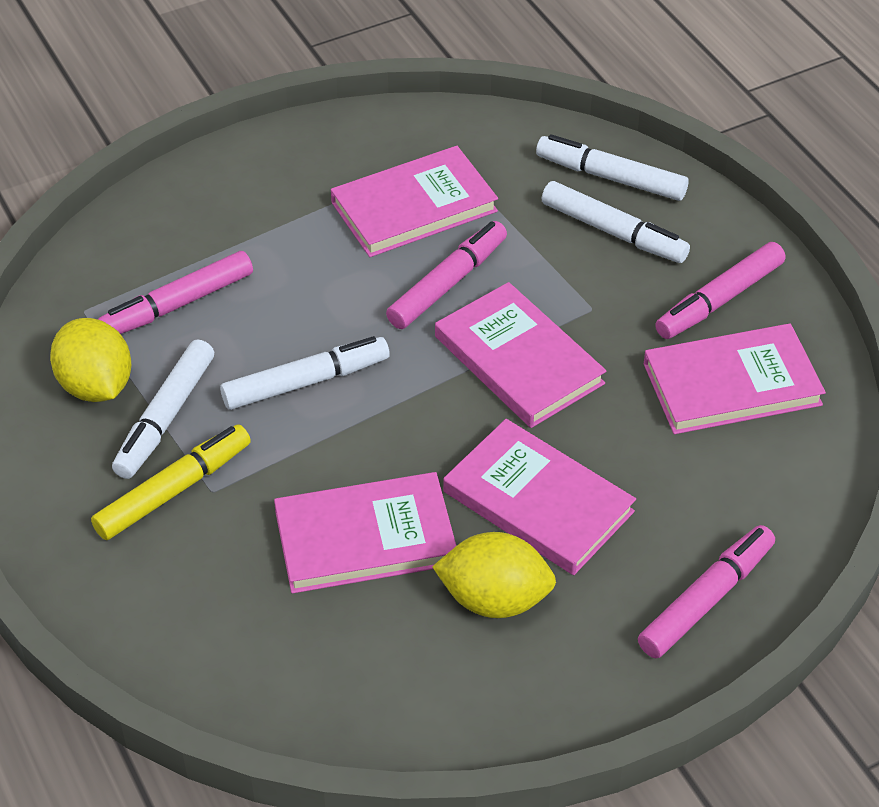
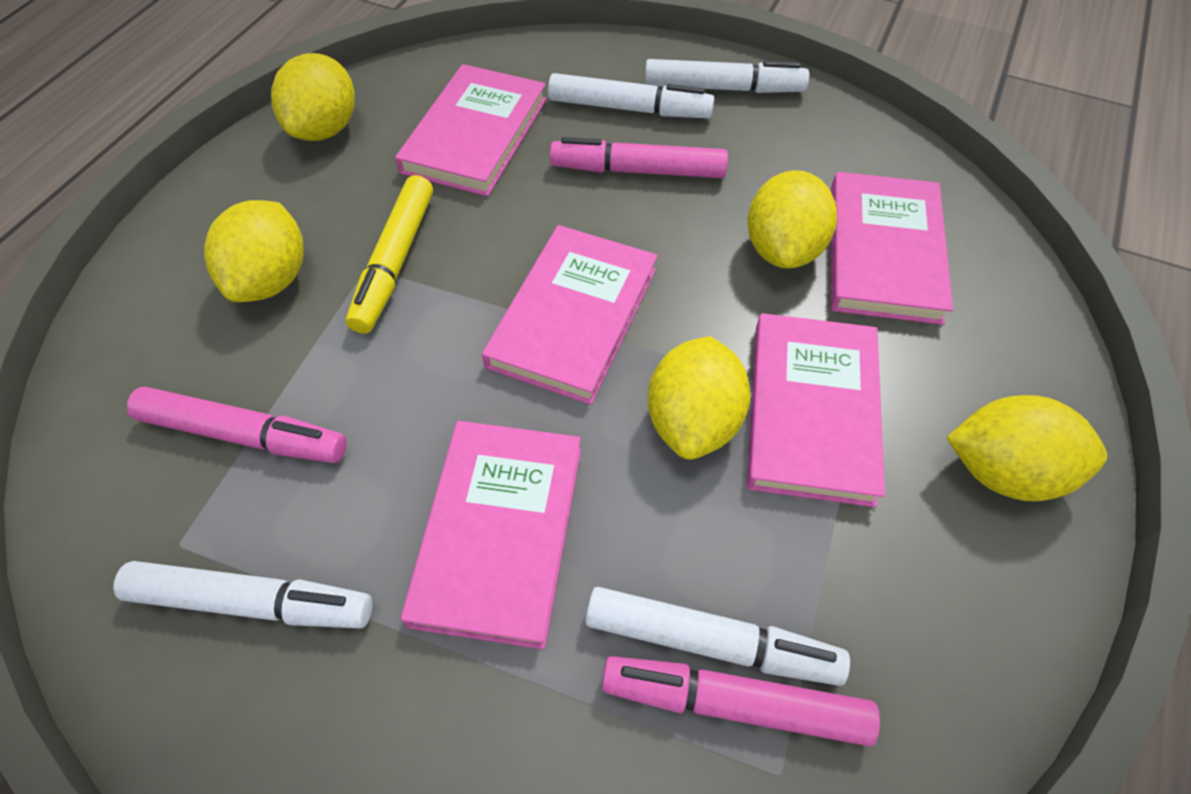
pink marker: [98,251,253,334] [386,221,507,329] [638,525,775,658] [655,242,785,339] = 4 -> [127,387,347,463] [550,137,728,178] [602,656,880,746] = 3
yellow lemon: [50,318,131,402] [432,532,556,618] = 2 -> [204,200,304,302] [271,53,355,141] [648,336,751,460] [747,170,837,268] [946,395,1107,501] = 5

